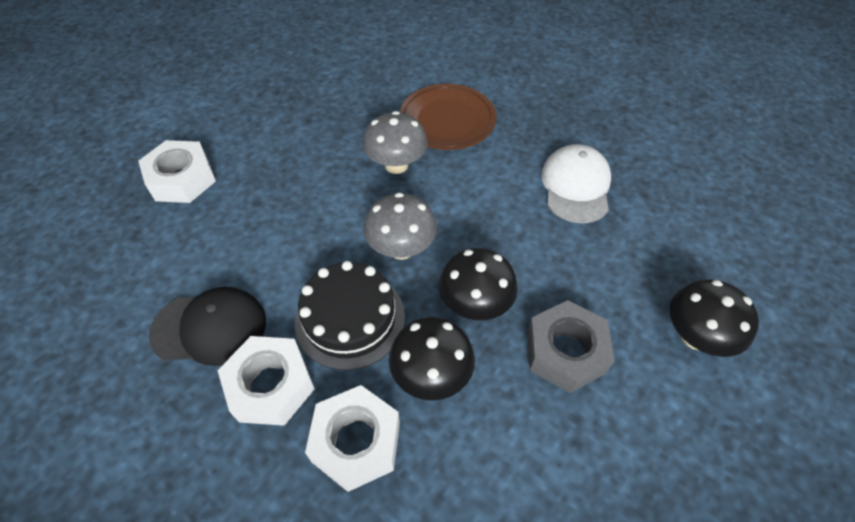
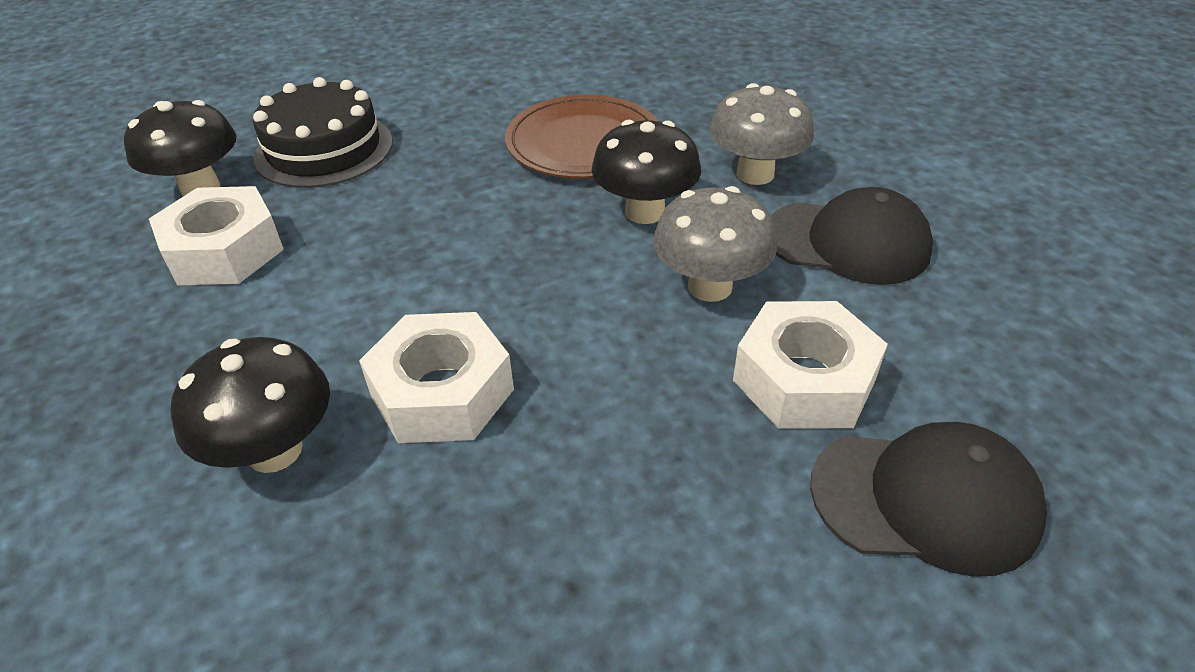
black cap: [149,287,266,366] = 1 -> [771,187,933,285] [810,422,1047,577] = 2
grey nut: [527,300,615,393] = 1 -> none = 0
white cap: [541,144,611,223] = 1 -> none = 0

